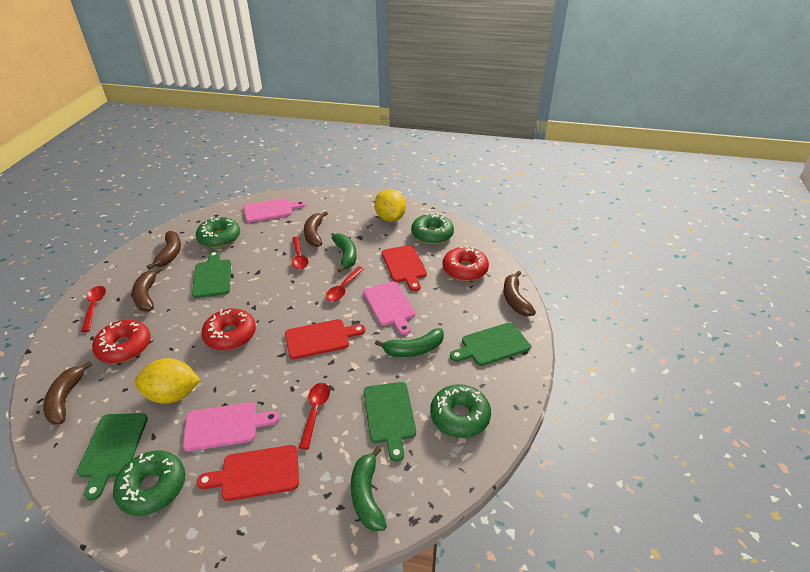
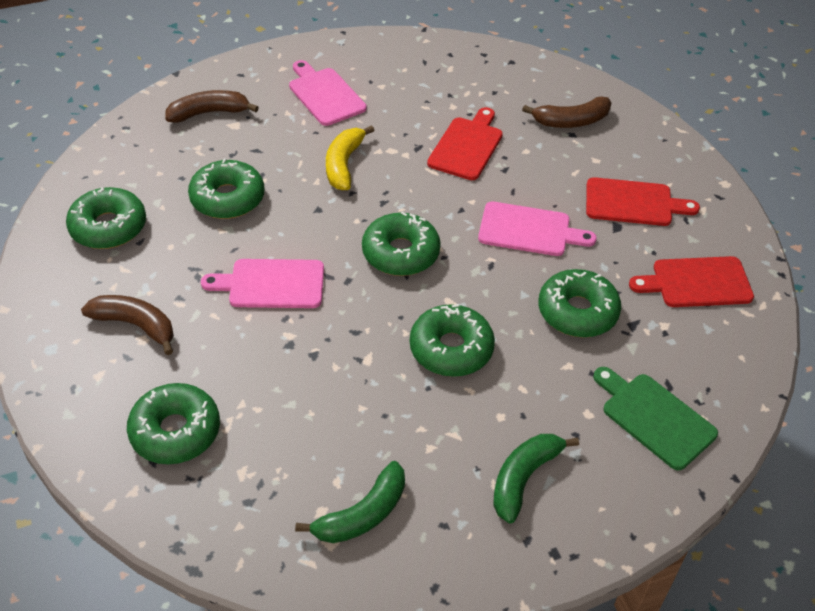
brown banana: [43,361,92,425] [132,267,162,311] [147,231,181,269] [304,211,328,247] [503,271,536,316] = 5 -> [81,295,174,355] [165,90,259,123] [522,96,611,128] = 3
green banana: [332,234,357,273] [351,446,387,531] [375,328,444,357] = 3 -> [295,461,405,543] [493,434,579,523] = 2
green cutting board: [77,413,148,501] [192,251,231,298] [364,382,416,462] [450,322,531,366] = 4 -> [593,367,718,470] = 1
green donut: [113,450,185,516] [196,217,240,248] [411,213,454,244] [430,384,491,438] = 4 -> [66,187,146,249] [127,383,220,464] [188,158,264,219] [362,212,441,276] [410,304,495,377] [538,269,621,338] = 6
red donut: [92,320,151,363] [201,309,256,350] [443,246,489,281] = 3 -> none = 0
red spoon: [81,286,106,332] [292,236,308,269] [299,383,330,449] [326,266,364,301] = 4 -> none = 0
yellow banana: none = 0 -> [326,125,375,190] = 1
yellow lemon: [135,358,200,404] [374,189,406,222] = 2 -> none = 0

